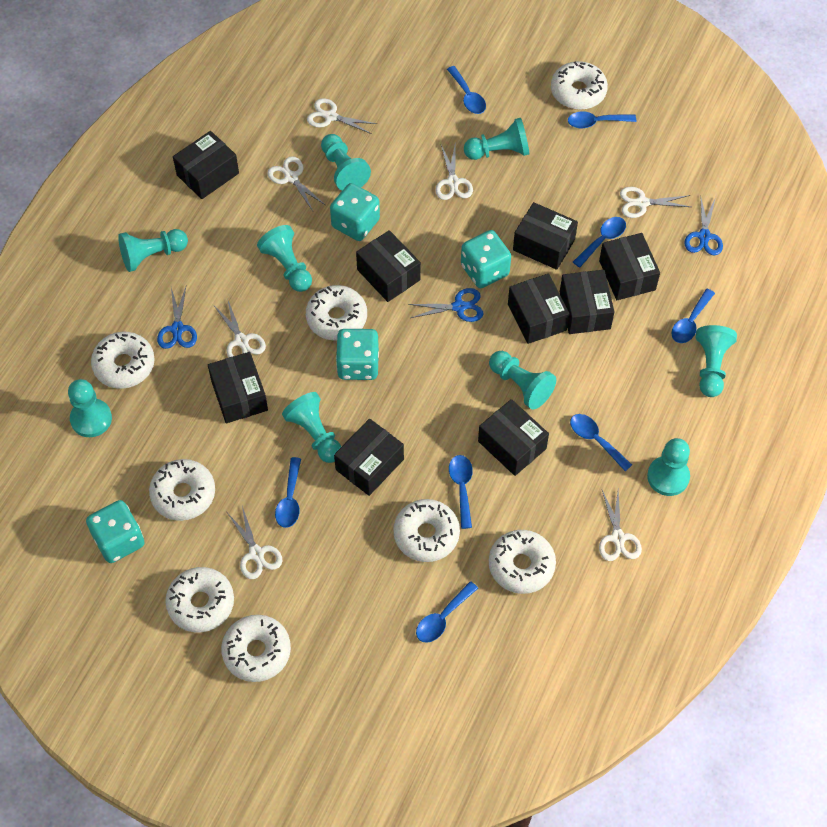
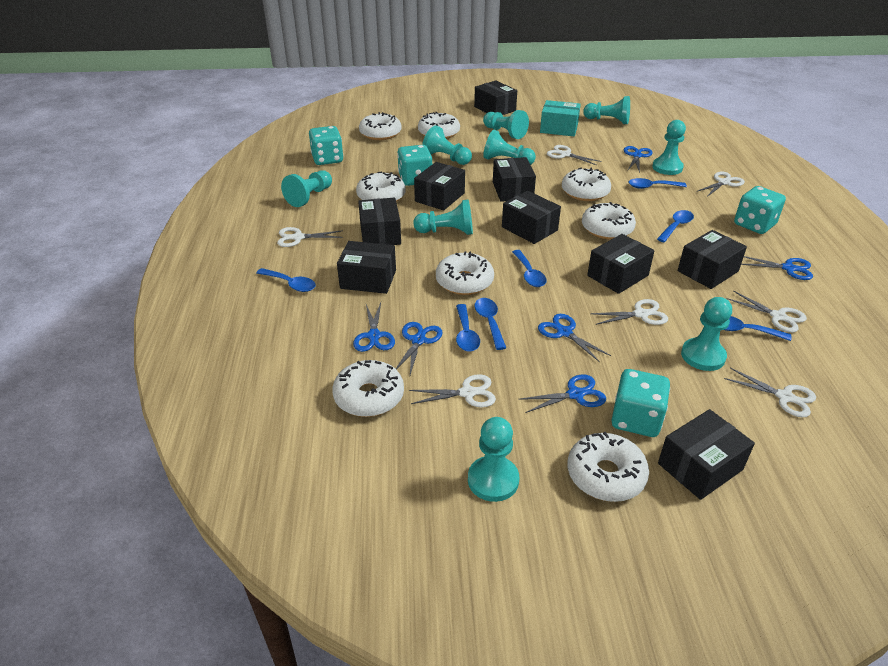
blue scissors: [157,287,197,349] [408,288,483,322] [685,197,723,255] = 3 -> [353,303,395,352] [396,322,443,375] [518,375,606,413] [538,314,611,362] [624,146,653,173] [741,256,813,280] = 6
blue spoon: [275,457,301,528] [416,581,478,643] [447,66,486,114] [449,455,473,529] [568,112,636,128] [570,414,632,471] [573,217,626,268] [671,289,715,343] = 8 -> [256,268,316,292] [456,304,480,352] [474,298,506,350] [512,250,547,287] [629,178,687,189] [657,210,694,242] [724,316,792,341] = 7
turquoise box: none = 0 -> [540,100,581,136] = 1

